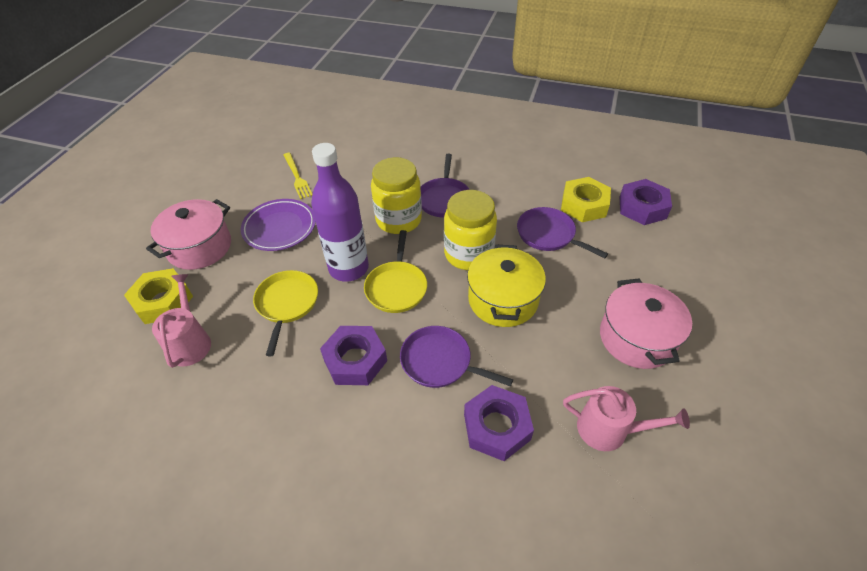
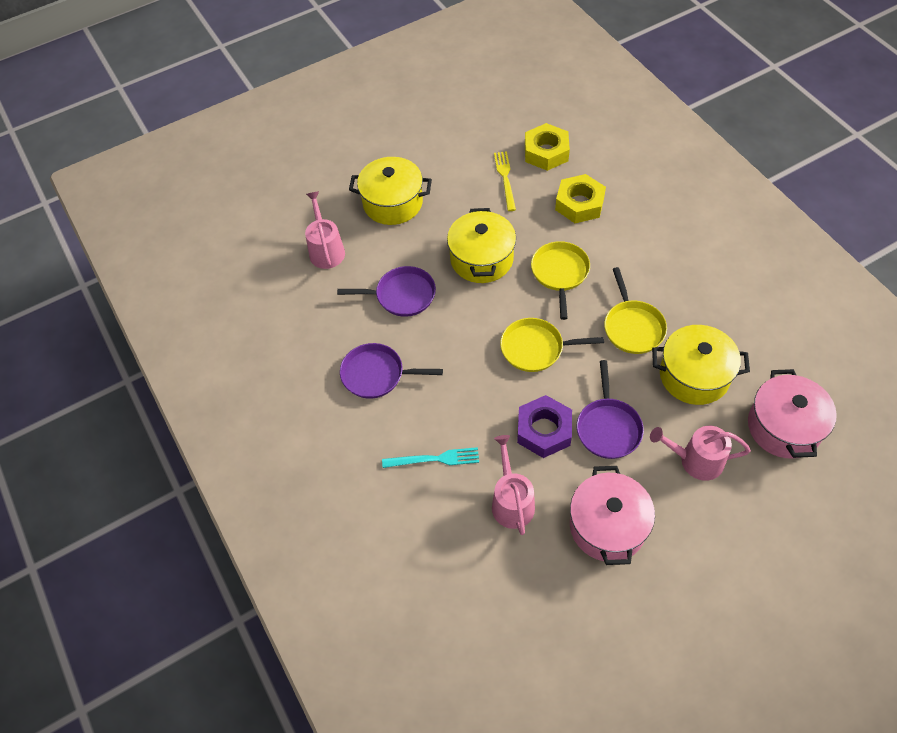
pink watering can: [152,274,211,368] [563,386,690,451] = 2 -> [305,191,345,269] [492,435,535,535] [650,426,751,481] = 3
purple bottle: [311,143,369,282] = 1 -> none = 0
purple nut: [320,326,387,385] [464,385,534,461] [619,179,672,225] = 3 -> [517,395,572,458] = 1
purple plate: [241,199,316,251] = 1 -> none = 0
turquoise fork: none = 0 -> [382,447,479,468] = 1
yellow jar: [371,157,422,234] [444,190,497,270] = 2 -> none = 0
yellow pan: [253,270,318,356] [364,230,427,313] = 2 -> [500,318,604,372] [531,241,590,320] [604,267,667,354] = 3
yellow pot: [467,245,546,327] = 1 -> [349,157,432,225] [447,208,516,283] [652,325,750,405] = 3

